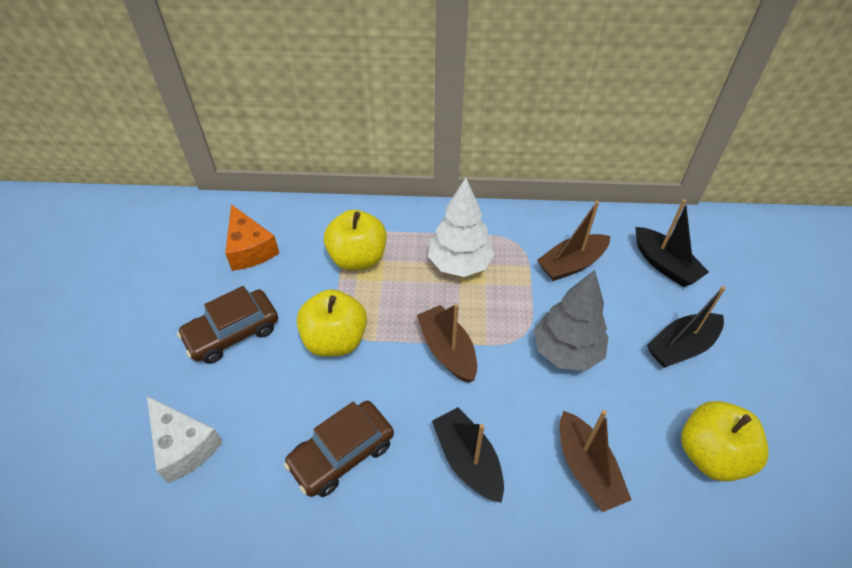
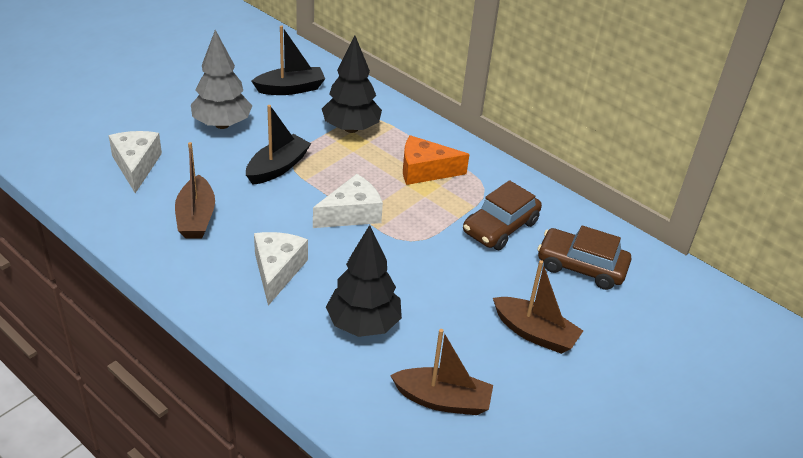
black boat: [432,407,504,503] [635,199,709,287] [647,286,726,368] = 3 -> [246,105,311,185] [252,25,325,95] = 2
black tree: none = 0 -> [322,36,382,133] [326,225,402,337] = 2
white cheese: [147,396,223,483] = 1 -> [109,131,162,193] [254,232,308,306] [313,174,383,228] = 3
white tree: [428,178,495,277] = 1 -> none = 0
yellow apple: [297,289,367,357] [324,210,386,271] [681,401,769,482] = 3 -> none = 0

